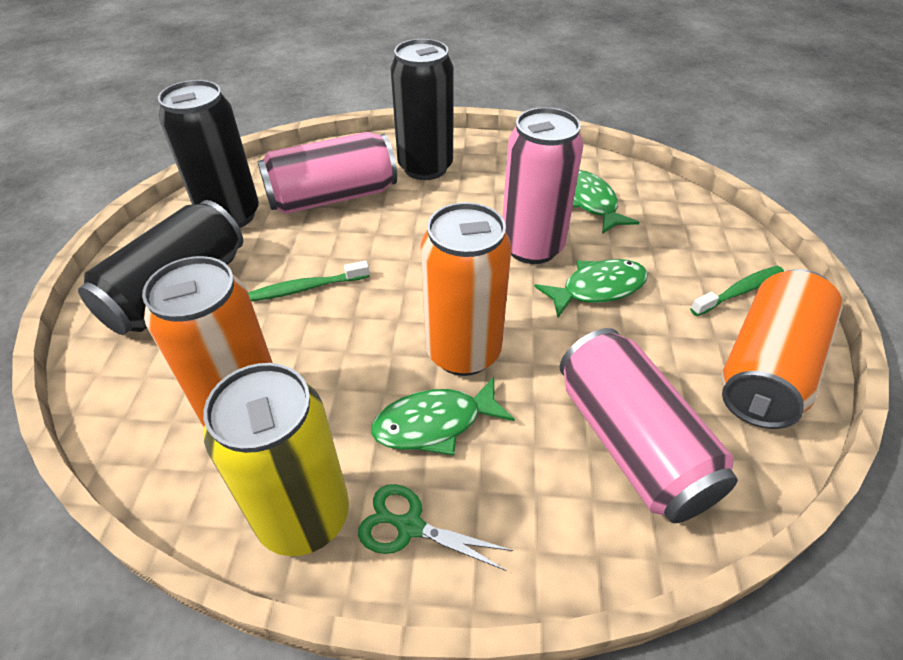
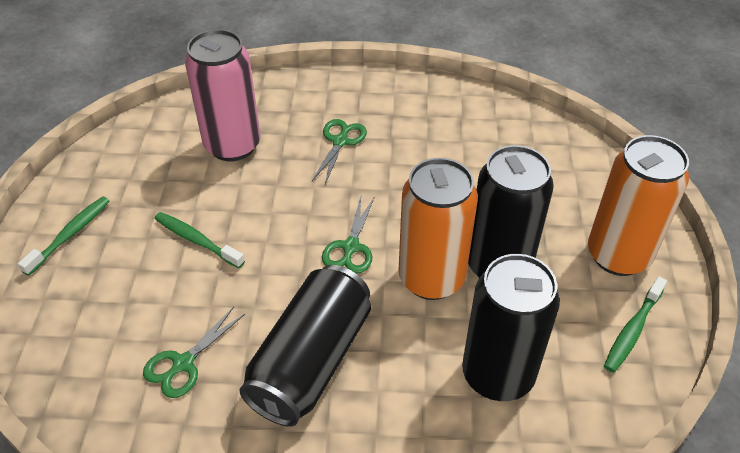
green fish: [371,377,515,455] [534,259,648,317] [573,170,640,234] = 3 -> none = 0
green scissors: [358,484,513,571] = 1 -> [143,307,245,398] [312,119,367,184] [322,196,375,273] = 3
green toothbrush: [248,261,370,301] [690,266,784,316] = 2 -> [18,196,110,276] [154,212,245,268] [604,277,667,373] = 3
orange can: [142,256,273,427] [421,202,512,376] [721,269,843,429] = 3 -> [399,158,478,300] [588,135,689,276] = 2
pink can: [257,132,397,214] [502,107,584,264] [560,328,738,523] = 3 -> [185,29,261,161] = 1
yellow can: [203,363,349,556] = 1 -> none = 0

